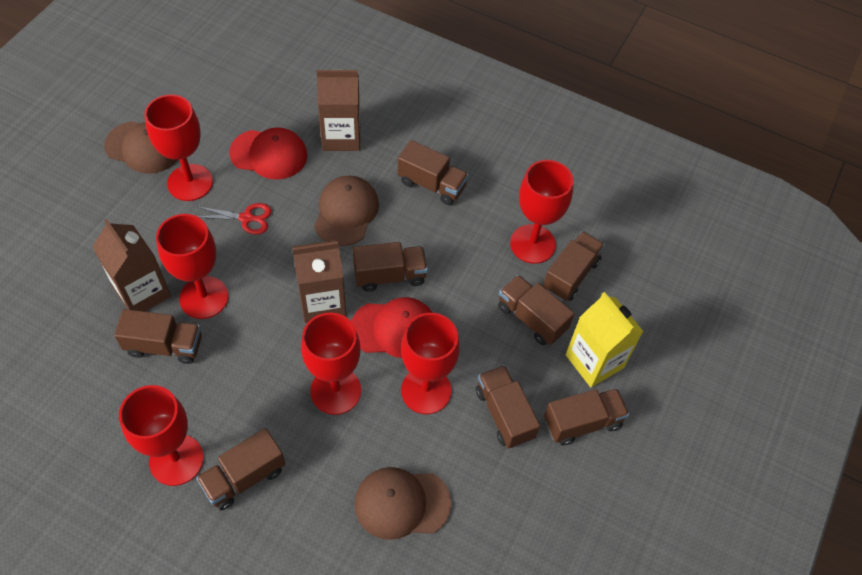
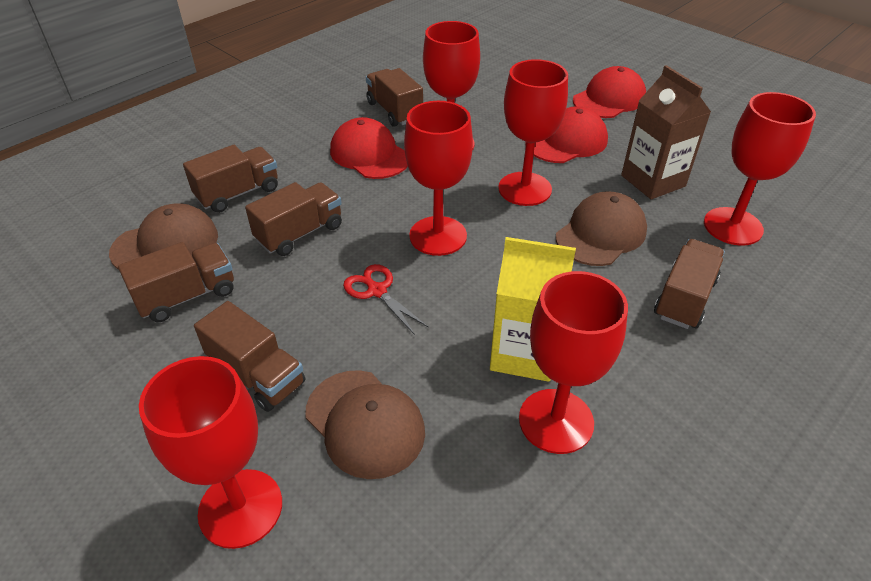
brown carton: [92,219,171,312] [292,240,346,323] [317,70,360,151] = 3 -> [621,65,711,199] = 1
brown truck: [114,309,202,364] [196,428,285,510] [353,242,428,292] [398,140,469,205] [476,365,540,449] [498,275,574,345] [543,231,605,301] [544,388,629,446] = 8 -> [118,242,234,322] [183,145,278,213] [194,301,305,412] [245,182,342,256] [366,68,423,127] [654,239,725,329] = 6
red cap: [229,127,308,180] [351,297,433,358] = 2 -> [330,117,408,179] [525,106,608,163] [573,66,646,118] = 3

